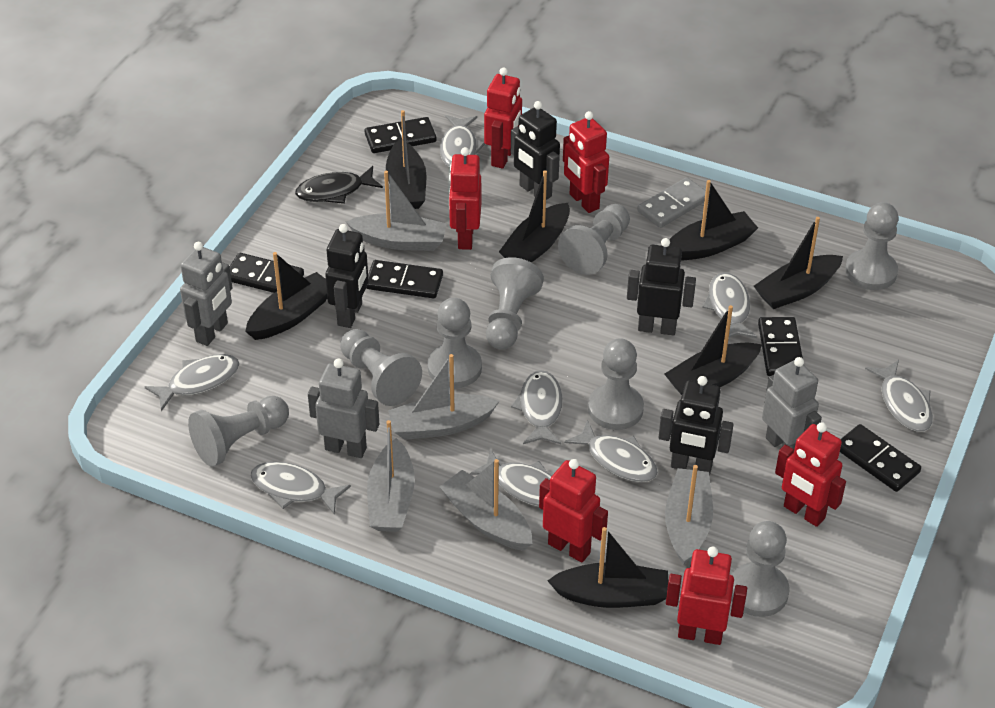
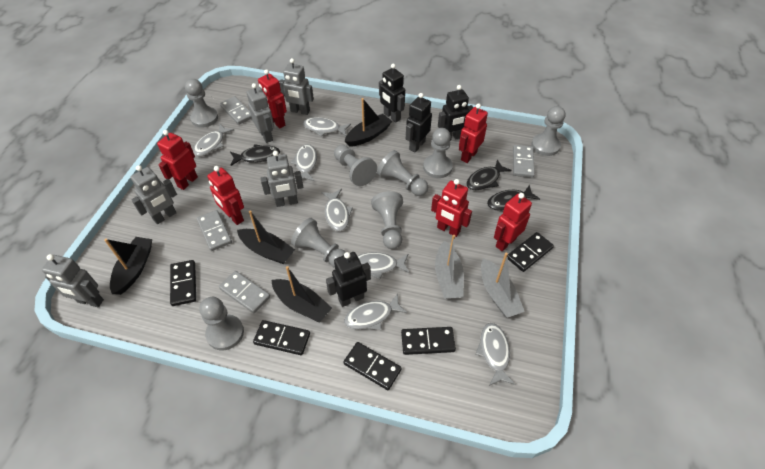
black boat: [245,252,327,340] [386,110,426,209] [499,170,570,263] [547,527,668,608] [664,305,762,395] [669,180,758,261] [754,217,843,309] = 7 -> [104,237,152,295] [237,210,295,264] [271,266,332,322] [345,98,392,147] = 4
black fish: [295,166,383,204] = 1 -> [230,144,280,166] [467,159,512,190] [487,185,540,211] = 3
grey boat: [346,171,447,251] [367,420,415,532] [388,354,500,440] [439,459,532,551] [665,465,713,565] = 5 -> [435,235,464,299] [481,252,525,318] = 2
grey domino: [637,177,706,228] = 1 -> [197,210,232,251] [219,271,270,313] [220,96,252,125] [513,145,535,178] = 4
grey fish: [145,354,239,411] [250,461,351,515] [440,115,485,167] [470,449,552,507] [511,370,563,444] [564,419,658,482] [702,272,757,338] [865,360,933,432] = 8 -> [193,124,234,156] [290,144,317,181] [303,117,351,137] [321,189,353,231] [344,293,407,330] [358,252,409,280] [475,323,515,386] = 7
grey robot: [180,242,233,346] [308,359,379,458] [762,357,822,449] = 3 -> [42,254,104,307] [130,165,177,224] [247,83,274,143] [260,151,303,207] [279,58,314,115] = 5

